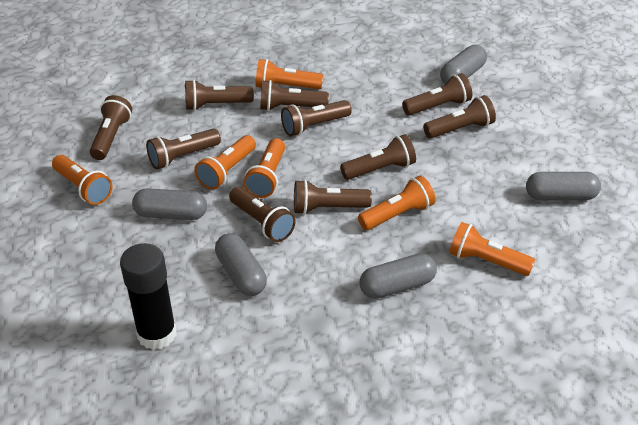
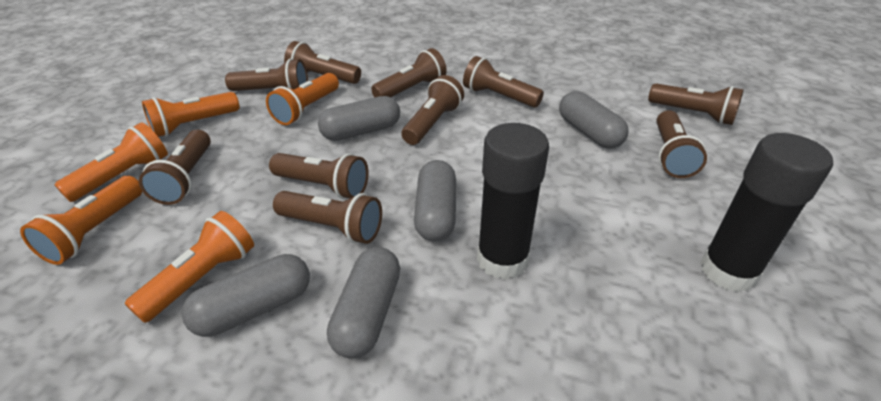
black glue stick: [120,243,176,350] = 1 -> [477,123,549,280] [700,133,833,292] = 2
orange flashlight: [52,155,113,205] [194,135,256,190] [243,138,285,198] [256,59,323,89] [358,176,436,230] [449,222,535,276] = 6 -> [20,176,142,265] [55,122,168,202] [125,211,254,323] [142,92,240,137] [266,73,339,125] = 5

